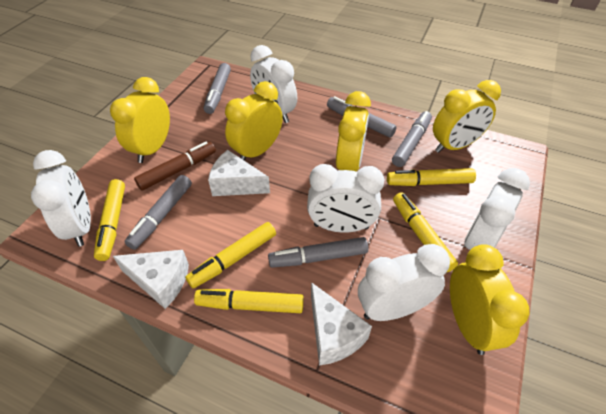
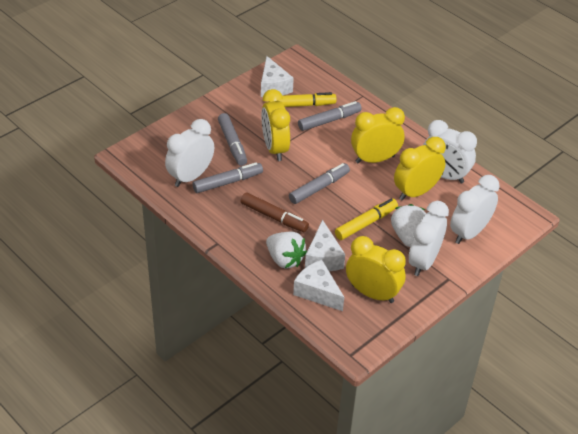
grey marker: [124,175,192,250] [204,63,231,114] [268,237,368,268] [327,96,396,137] [392,111,432,167] = 5 -> [193,162,263,193] [218,113,247,166] [289,163,350,204] [298,101,362,131] = 4
white clock: [31,150,91,247] [250,45,297,123] [307,164,384,233] [358,244,450,321] [464,168,530,250] = 5 -> [165,119,214,187] [409,201,449,276] [423,120,477,183] [450,175,500,244] = 4
white strawberry: none = 0 -> [266,232,307,269] [391,204,426,247] = 2
yellow clock: [110,77,170,163] [225,81,283,161] [336,91,371,172] [433,80,501,153] [450,244,529,355] = 5 -> [261,89,290,161] [346,236,406,303] [351,107,405,164] [394,137,446,201] = 4
yellow marker: [94,179,125,261] [185,222,276,288] [194,289,304,313] [387,168,476,186] [393,192,458,273] = 5 -> [269,92,337,107] [335,199,398,240] = 2

